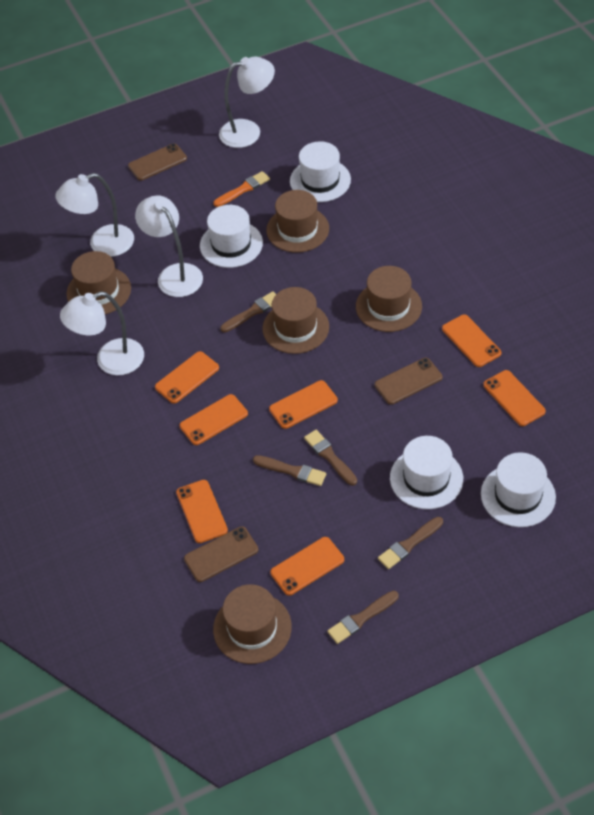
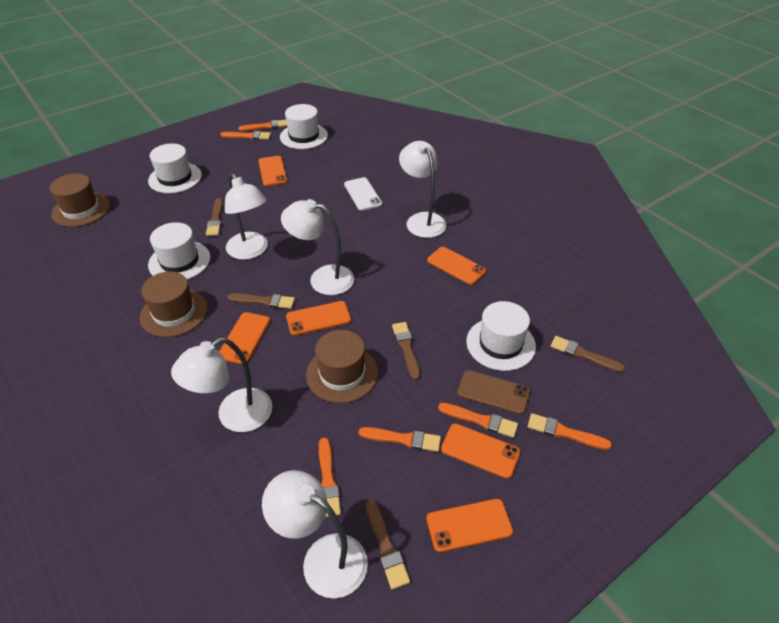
brown hat: [66,251,131,314] [213,584,292,664] [263,287,329,354] [266,190,329,253] [356,266,422,332] = 5 -> [50,173,110,227] [140,271,208,337] [306,330,378,403] = 3
brown phone: [128,143,187,181] [184,526,258,582] [375,358,442,405] = 3 -> [457,370,530,414] = 1
orange brush: [213,171,270,207] = 1 -> [220,131,271,140] [238,120,287,131] [319,438,341,517] [358,427,441,452] [438,403,518,438] [528,413,612,450] = 6
orange phone: [155,351,219,403] [176,480,228,543] [180,394,248,445] [269,380,338,429] [270,537,344,596] [442,315,501,367] [483,370,546,426] = 7 -> [219,312,270,365] [258,156,287,186] [286,301,351,336] [426,499,513,552] [427,247,486,285] [441,423,520,479] = 6
white lamp: [55,173,134,257] [60,291,144,375] [135,195,203,297] [219,56,275,148] = 4 -> [171,338,272,432] [225,173,268,260] [262,470,368,599] [281,199,354,295] [399,141,447,238] = 5
white phone: none = 0 -> [344,177,382,211] = 1

